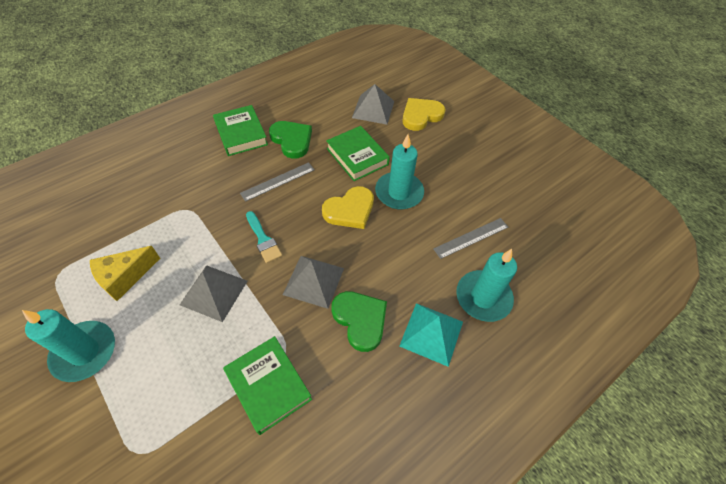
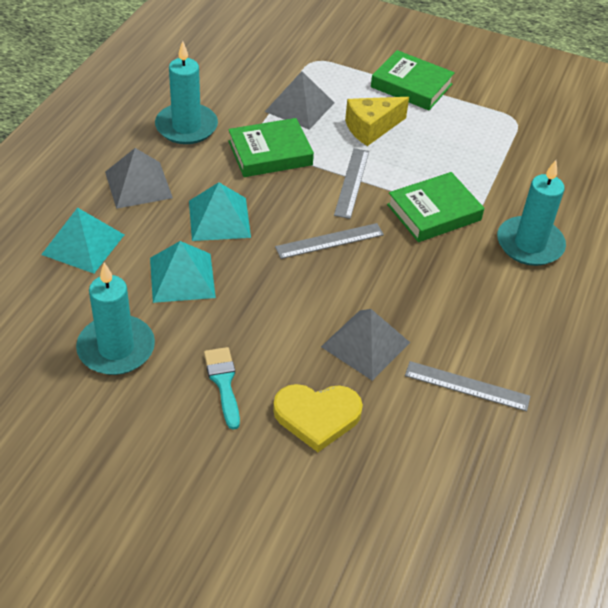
green heart: [269,121,312,159] [331,291,387,352] = 2 -> none = 0
grey ruler: [240,162,314,202] [433,218,508,259] = 2 -> [275,223,384,259] [334,148,369,219] [405,361,530,411] = 3
turquoise pyramid: [399,303,463,367] = 1 -> [41,207,124,273] [150,241,216,303] [189,182,251,241] = 3
yellow heart: [322,186,374,229] [402,98,446,131] = 2 -> [273,384,363,452] = 1

